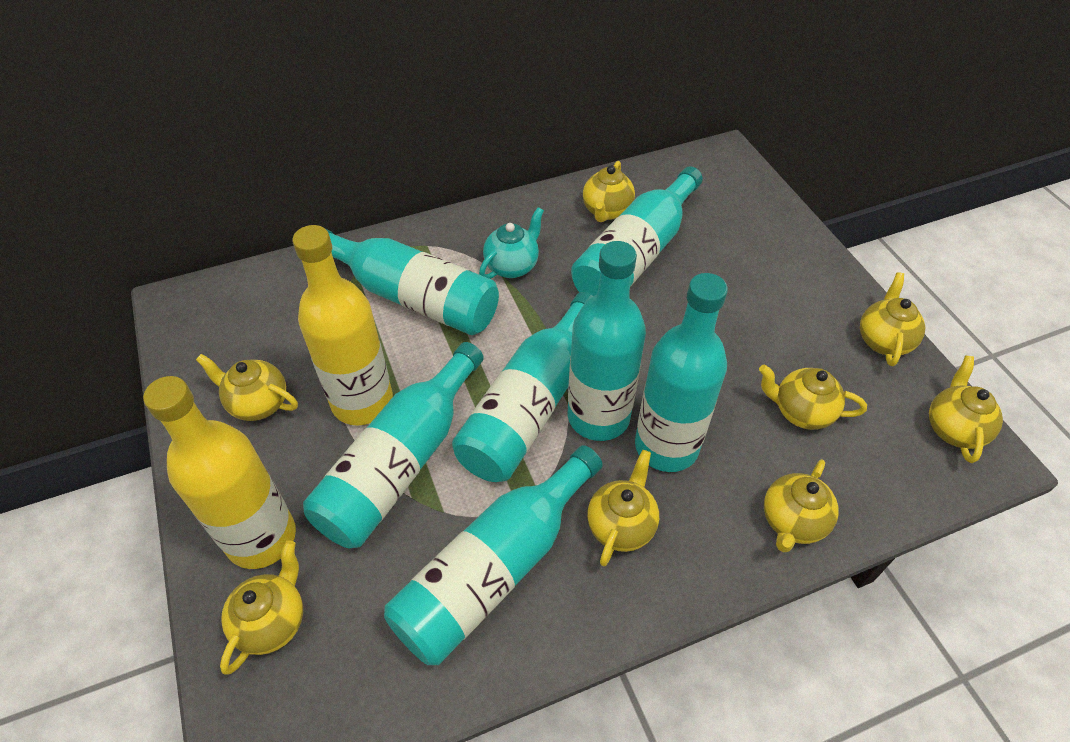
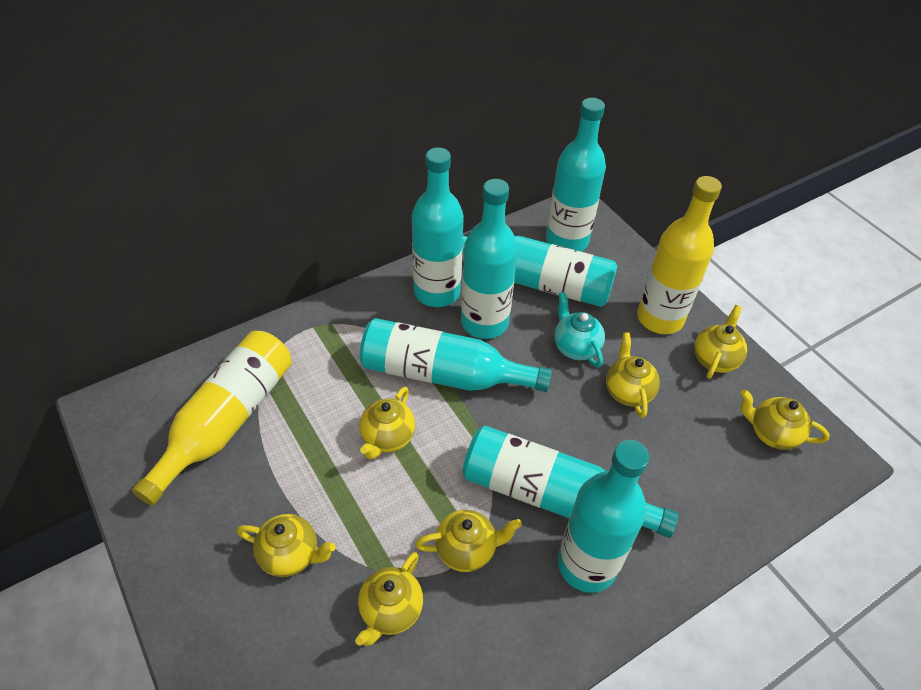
yellow teapot: [196,354,298,421] [220,540,303,674] [583,161,635,222] [587,450,659,567] [759,365,867,430] [764,459,839,552] [860,272,925,366] [929,355,1003,463] = 8 -> [237,514,336,577] [355,552,423,646] [359,387,415,460] [415,510,522,572] [606,332,660,418] [694,305,747,379] [740,389,830,450] = 7

